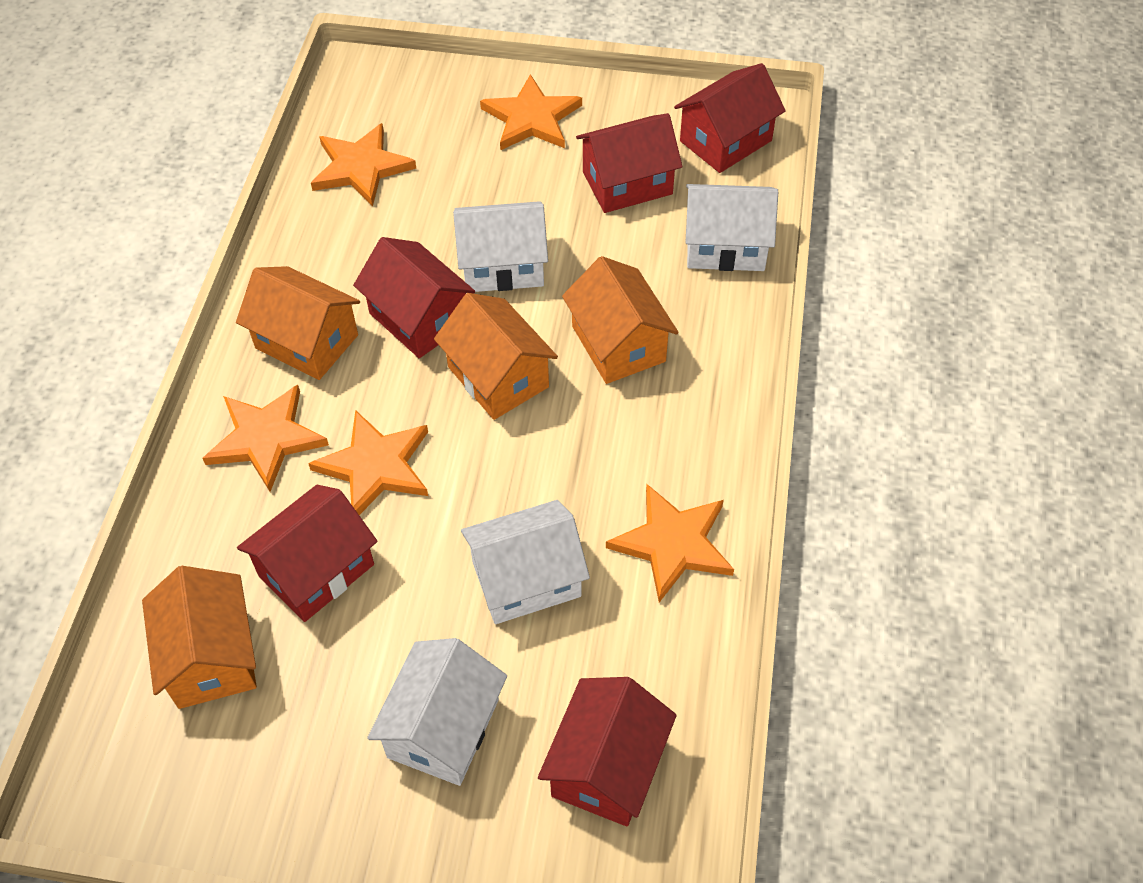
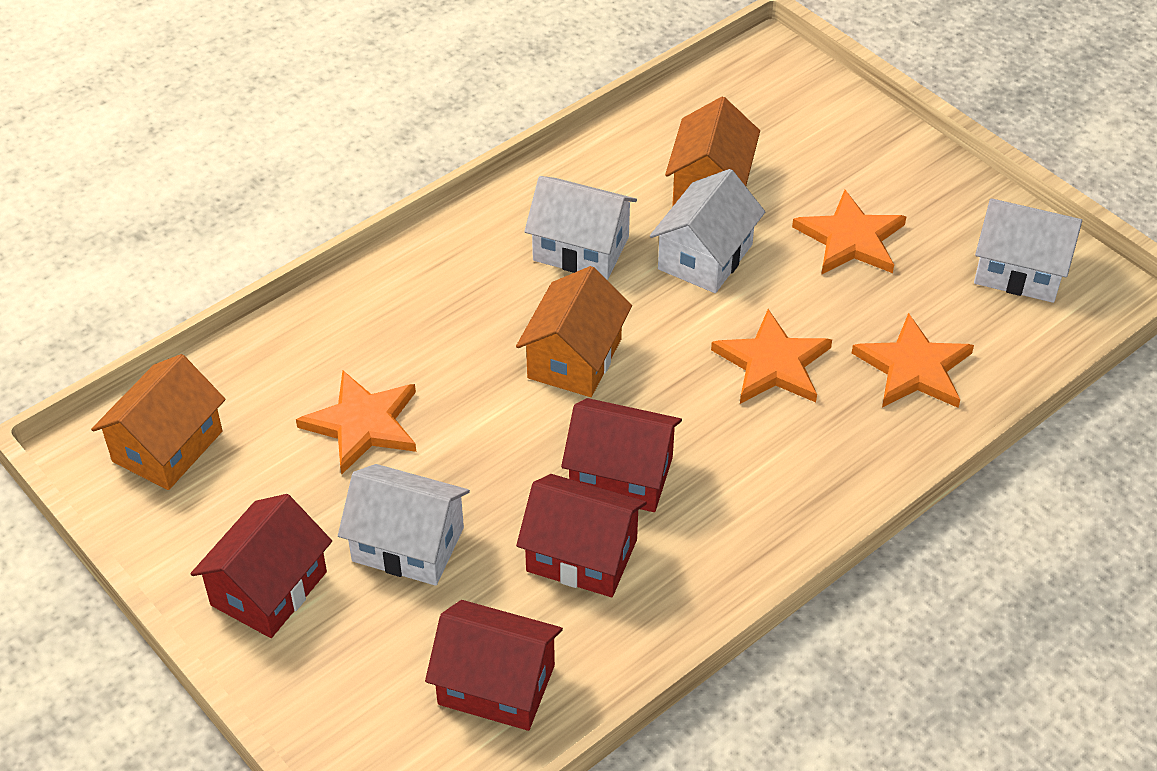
orange house: [142,566,257,709] [236,266,360,380] [434,293,558,420] [562,256,679,384] = 4 -> [91,354,226,490] [516,266,632,397] [665,97,760,206] = 3
orange star: [203,385,329,492] [308,410,428,515] [311,123,416,206] [480,74,582,150] [606,484,734,602] = 5 -> [296,371,416,474] [711,309,832,404] [792,190,907,275] [852,313,974,408] = 4
red house: [237,485,378,622] [353,237,475,358] [538,677,677,826] [576,113,682,213] [674,63,786,173] = 5 -> [190,494,332,638] [425,600,563,731] [516,474,647,597] [561,398,682,512] = 4

